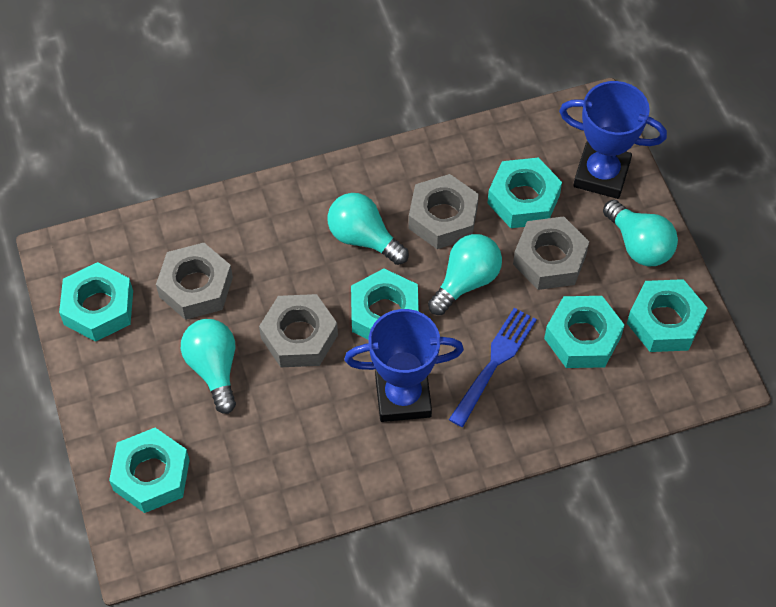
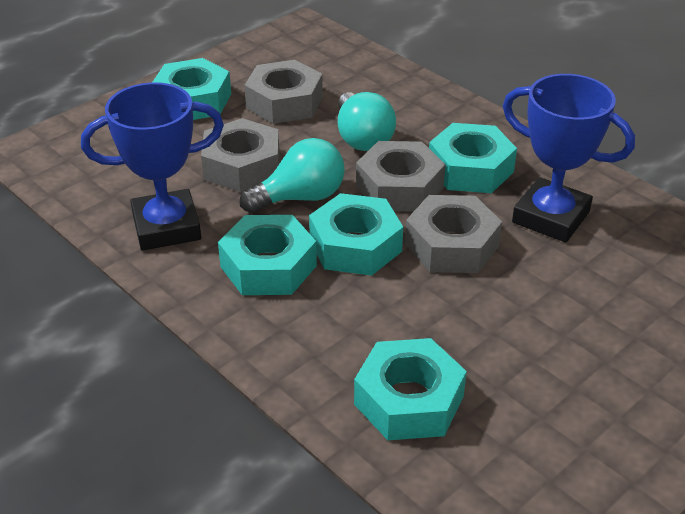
blue fork: [449,308,537,427] = 1 -> none = 0
turquoise light bulb: [181,319,236,414] [328,193,409,265] [428,234,502,315] [603,200,678,266] = 4 -> [240,138,345,213] [338,92,396,151] = 2
turquoise nut: [59,262,133,342] [109,428,190,513] [351,269,419,340] [487,158,562,228] [544,296,624,368] [627,279,707,352] = 6 -> [153,58,231,120] [218,215,317,295] [309,193,403,276] [354,338,467,440] [429,123,517,193] = 5

